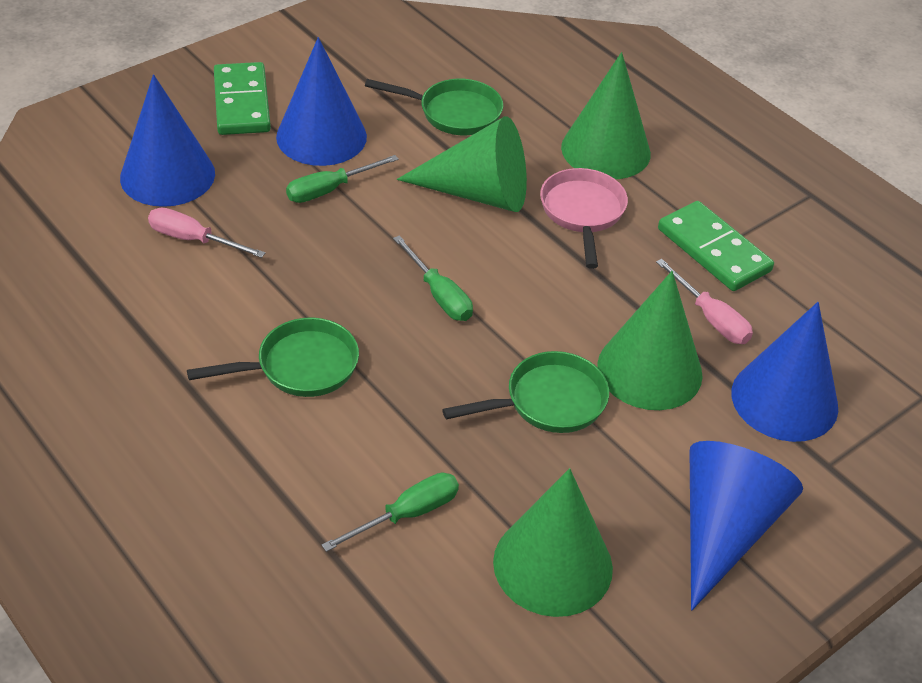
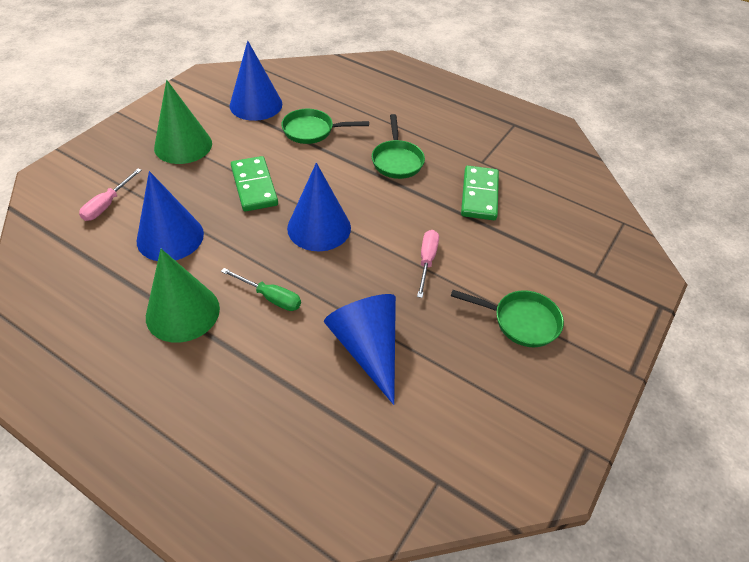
green cone: [397,116,527,212] [493,468,613,617] [561,52,651,179] [597,271,703,410] = 4 -> [146,249,220,343] [154,80,212,164] = 2
green screwdriver: [286,155,399,203] [322,472,459,552] [393,235,473,321] = 3 -> [221,268,301,311] = 1
pink pan: [540,168,628,269] = 1 -> none = 0

